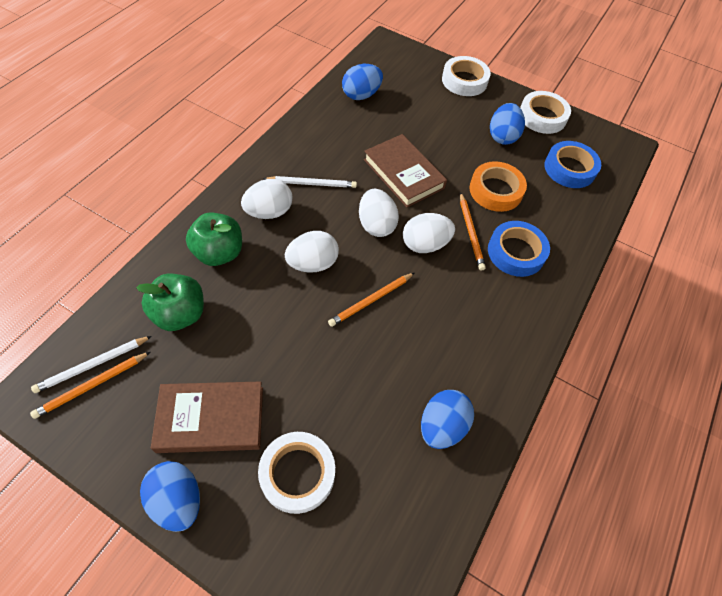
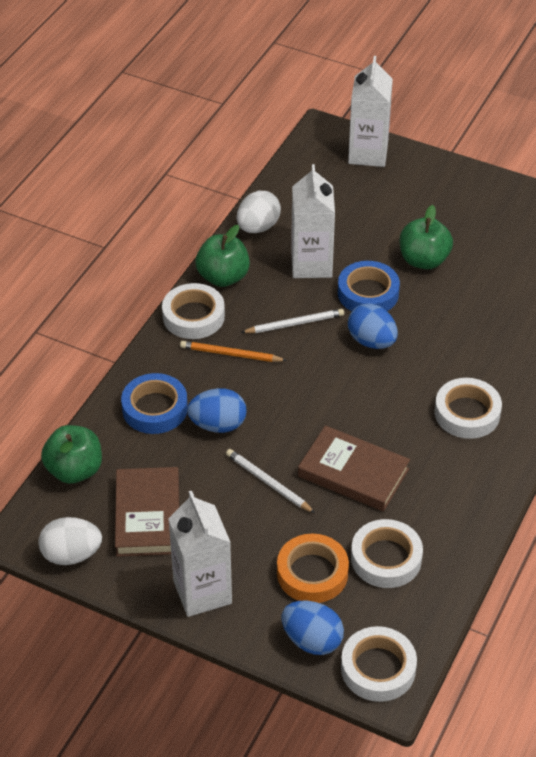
blue egg: [140,461,200,532] [342,64,383,100] [421,390,474,449] [490,103,525,145] = 4 -> [187,388,247,433] [282,601,344,655] [348,303,398,349] = 3
green apple: [136,274,204,331] [186,212,242,266] = 2 -> [41,425,102,484] [195,225,250,287] [400,205,453,269] = 3
orange pencil: [30,352,150,419] [328,273,414,327] [460,192,486,271] = 3 -> [180,341,287,362] = 1
white carton: none = 0 -> [168,491,232,617] [291,164,335,278] [348,56,393,167] = 3
white egg: [241,179,292,219] [285,231,339,273] [359,189,399,237] [403,213,455,253] = 4 -> [38,517,102,565] [237,191,281,233] = 2
white tape: [258,432,335,514] [442,56,491,96] [520,91,571,134] = 3 -> [162,283,225,339] [341,626,417,702] [351,519,423,588] [435,378,502,439] = 4

